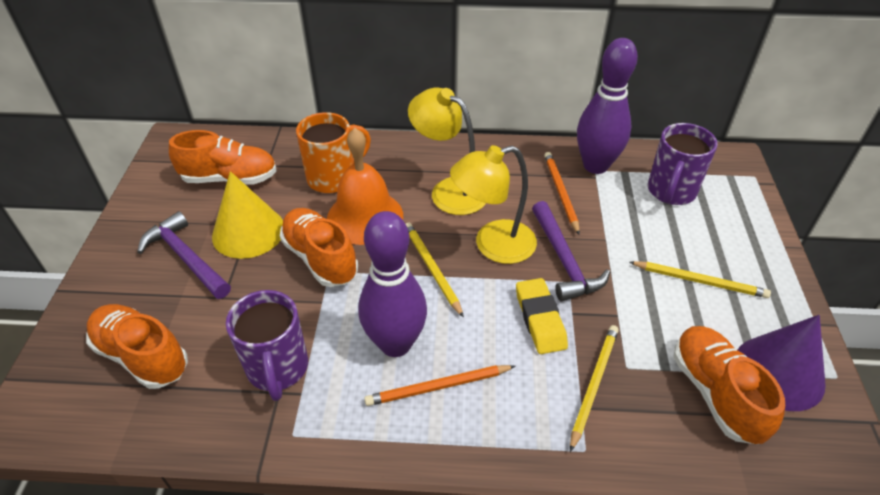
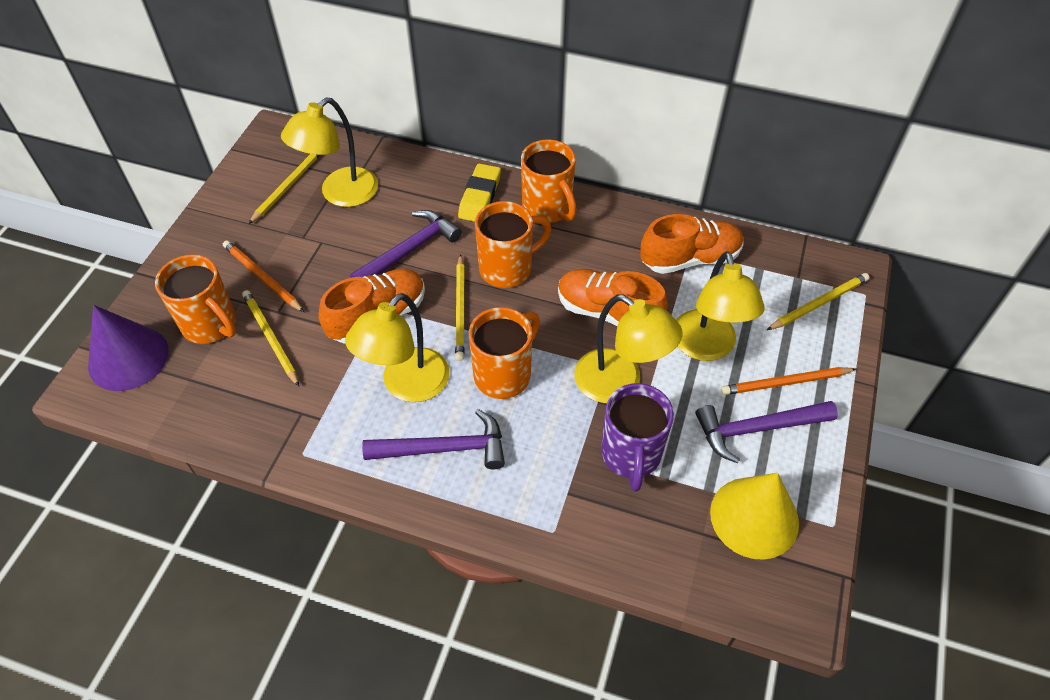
orange bell: [327,128,403,245] = 1 -> none = 0
orange mug: [296,112,371,193] = 1 -> [155,254,236,344] [469,307,540,399] [475,201,552,288] [521,139,577,223] = 4
orange shoe: [86,304,188,389] [169,130,277,184] [280,208,358,287] [673,326,785,444] = 4 -> [319,269,425,344] [558,269,668,326] [640,214,744,274] = 3
purple bowling pin: [359,211,427,357] [577,38,638,174] = 2 -> none = 0
purple hammer: [137,211,231,299] [532,201,610,301] = 2 -> [350,210,462,278] [362,409,505,470] [695,401,838,463] = 3
purple mug: [226,290,308,401] [648,123,718,205] = 2 -> [601,383,674,491] = 1
yellow lamp: [408,88,486,215] [450,145,537,264] = 2 -> [281,98,378,207] [345,293,449,402] [574,294,683,403] [676,251,765,361] = 4
yellow pencil: [406,223,464,318] [570,325,619,452] [629,261,771,298] = 3 -> [242,290,299,386] [249,154,320,224] [455,254,465,361] [767,273,870,330] = 4

